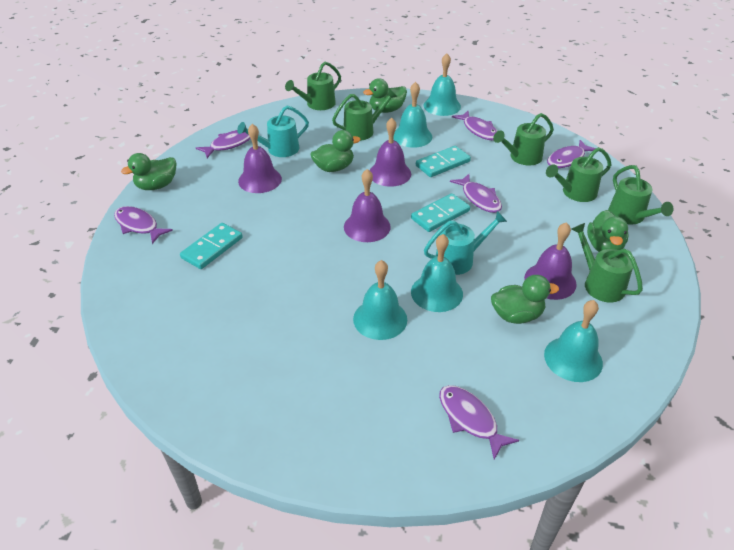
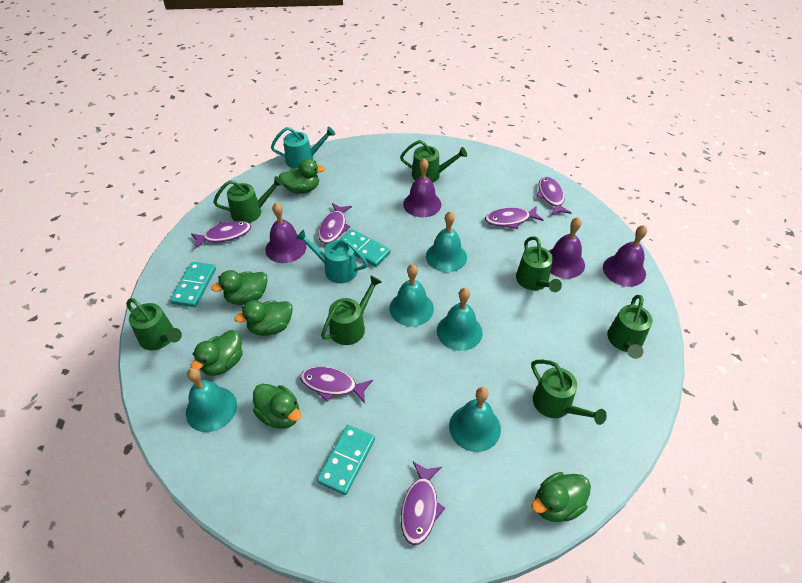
green duck: [121,153,176,190] [310,130,360,172] [363,78,407,113] [491,275,559,324] [587,210,629,252] = 5 -> [190,330,243,376] [211,270,268,305] [235,300,293,336] [253,384,301,429] [279,159,325,194] [531,472,591,522] = 6
green watering can: [285,62,341,110] [332,89,398,141] [493,113,554,166] [546,147,611,202] [572,223,643,302] [608,165,674,224] = 6 -> [126,298,182,350] [213,176,284,223] [321,275,382,345] [400,140,467,183] [516,237,562,292] [531,360,607,425] [607,295,652,359] = 7

